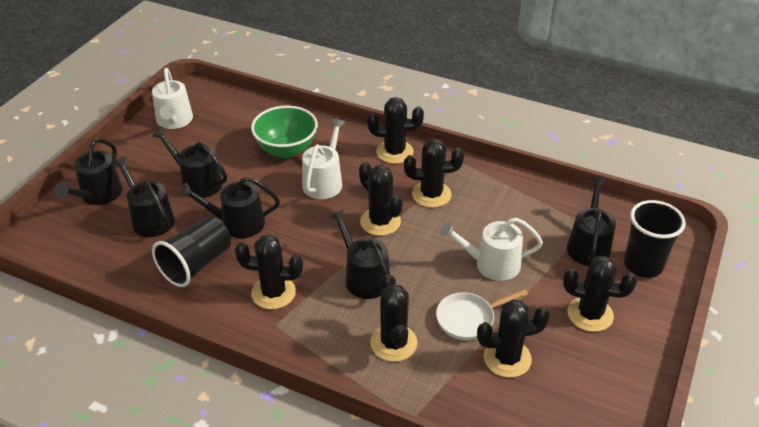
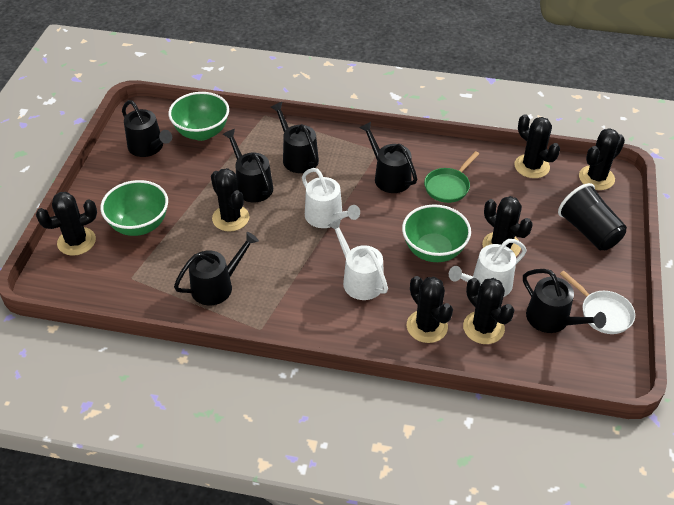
black cup: [152,216,231,287] [624,200,686,278] = 2 -> [558,183,627,250] = 1
green bowl: [251,106,318,158] = 1 -> [100,180,168,236] [168,92,229,141] [402,204,471,262] = 3
green pan: none = 0 -> [424,151,479,203] = 1

